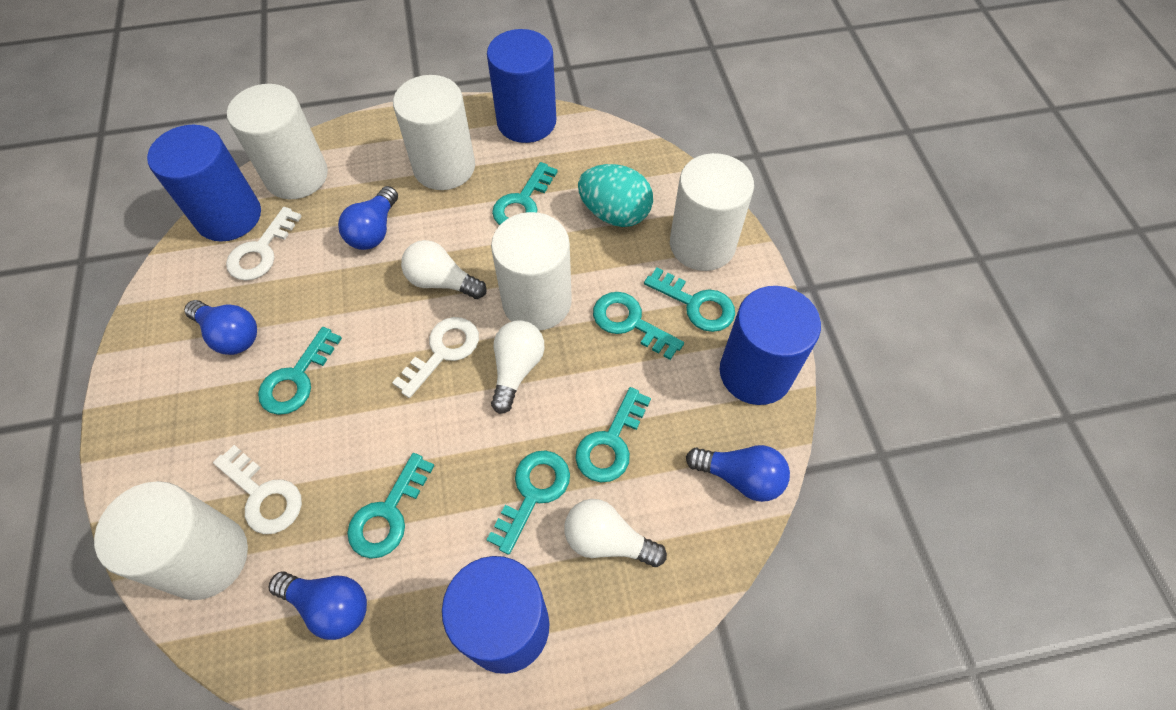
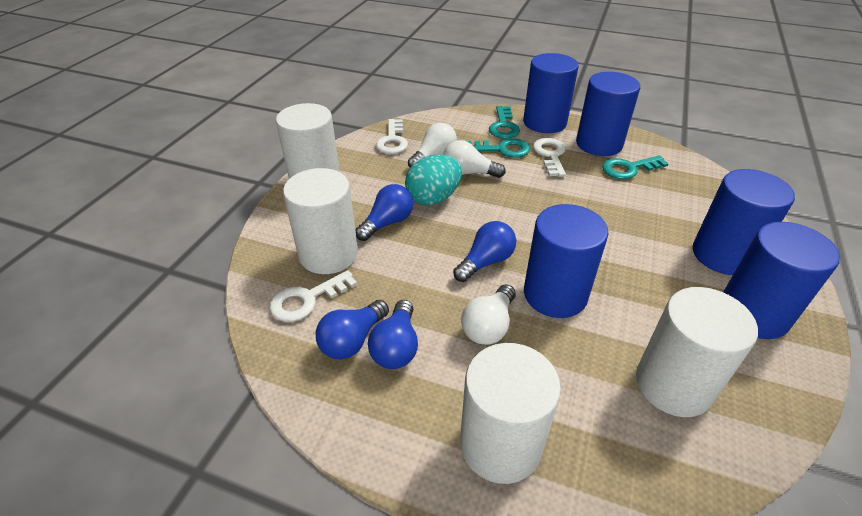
blue cylinder: [147,125,261,242] [442,556,549,674] [487,29,556,143] [720,286,821,405] = 4 -> [523,53,579,133] [524,204,608,318] [576,72,640,156] [693,169,795,275] [723,222,840,339] = 5
turquoise key: [258,327,342,415] [347,453,435,559] [487,450,570,555] [492,162,558,225] [575,387,651,482] [593,292,684,360] [644,267,735,332] = 7 -> [467,138,530,158] [489,106,520,139] [602,155,669,179] = 3
white cylinder: [94,481,248,600] [227,84,328,199] [393,75,475,190] [491,212,572,331] [670,153,754,271] = 5 -> [276,103,340,179] [283,168,358,274] [460,343,561,484] [636,287,758,417] = 4

